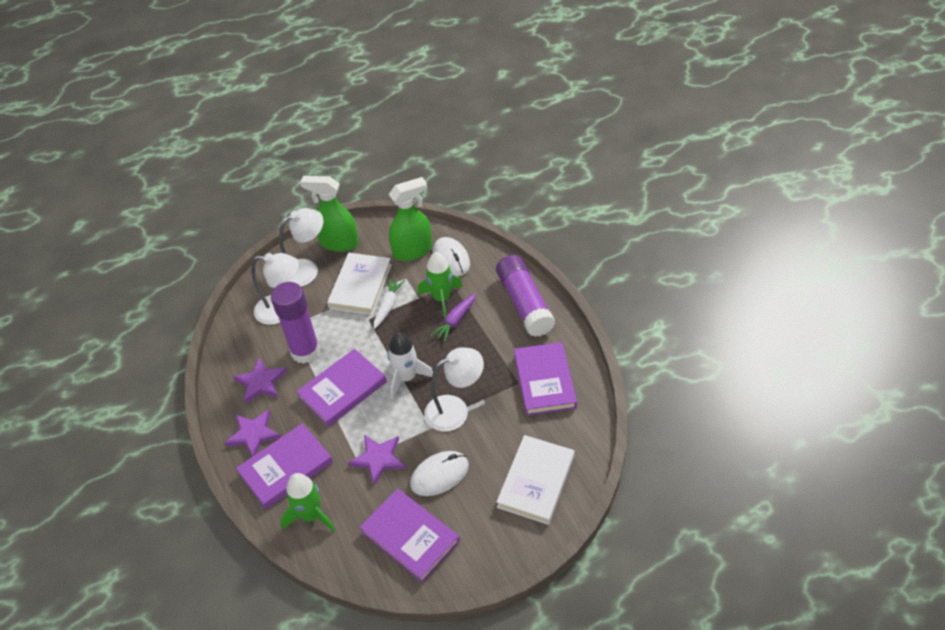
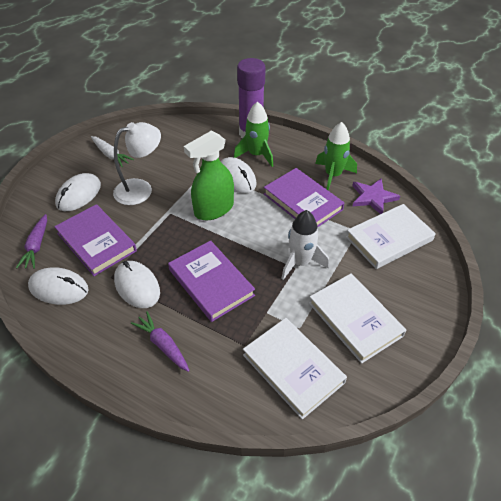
green spray bottle: [300,176,359,252] [389,177,432,261] = 2 -> [184,131,234,220] = 1
purple book: [236,423,333,509] [296,349,387,427] [360,489,460,583] [514,342,577,416] = 4 -> [54,204,137,276] [168,240,255,322] [264,168,344,227] = 3
purple carrot: [430,293,476,342] = 1 -> [16,214,47,269] [131,311,190,372] = 2
purple glue stick: [271,282,320,364] [496,255,555,337] = 2 -> [237,58,266,138] = 1
purple star: [224,409,281,457] [233,358,287,404] [348,435,405,485] = 3 -> [352,178,400,214] = 1
white book: [327,253,392,315] [497,435,575,525] = 2 -> [243,318,347,420] [309,273,406,364] [346,204,436,269] = 3
white lamp: [251,253,299,325] [279,208,323,287] [424,347,484,432] = 3 -> [113,122,161,205] = 1
white mouse: [410,451,469,496] [433,237,470,276] = 2 -> [28,267,89,305] [55,173,101,211] [114,261,160,308] [221,157,257,193] = 4

